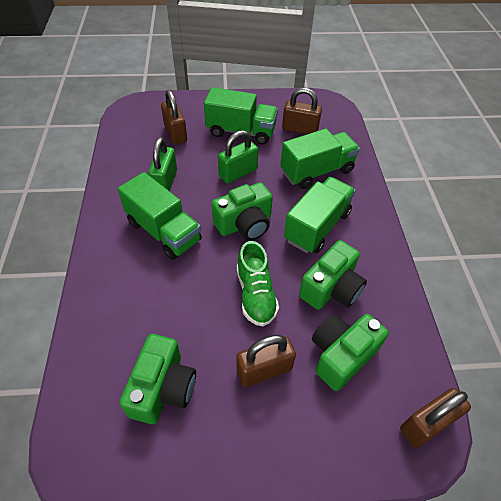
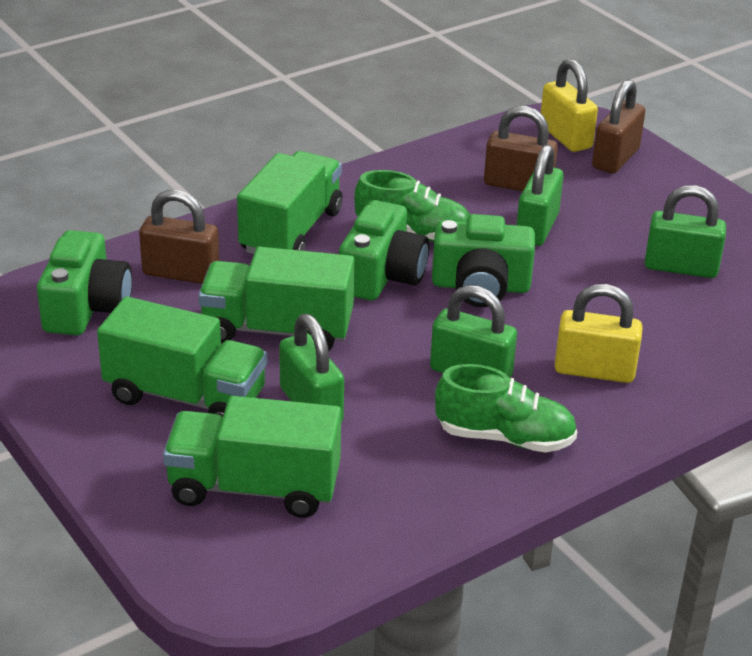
brown padlock: [161,90,187,145] [237,335,296,387] [282,88,322,134] [400,388,471,448] = 4 -> [139,190,219,284] [484,106,558,191] [592,79,645,173] = 3
green camera: [120,334,196,424] [212,182,273,241] [299,240,367,310] [312,314,389,391] = 4 -> [37,230,132,335] [339,200,429,300] [432,214,535,307] = 3
green padlock: [148,137,177,191] [218,130,258,184] = 2 -> [279,314,344,423] [430,285,517,378] [517,144,563,246] [645,185,726,278] = 4
green shoe: [237,241,279,326] = 1 -> [354,170,470,241] [435,364,577,453] = 2
yellow padlock: none = 0 -> [541,59,598,152] [554,284,643,383] = 2

